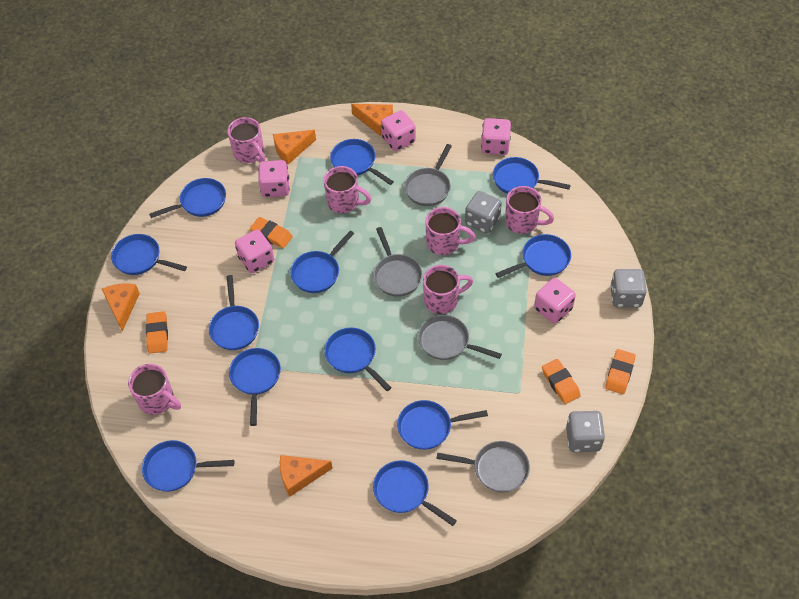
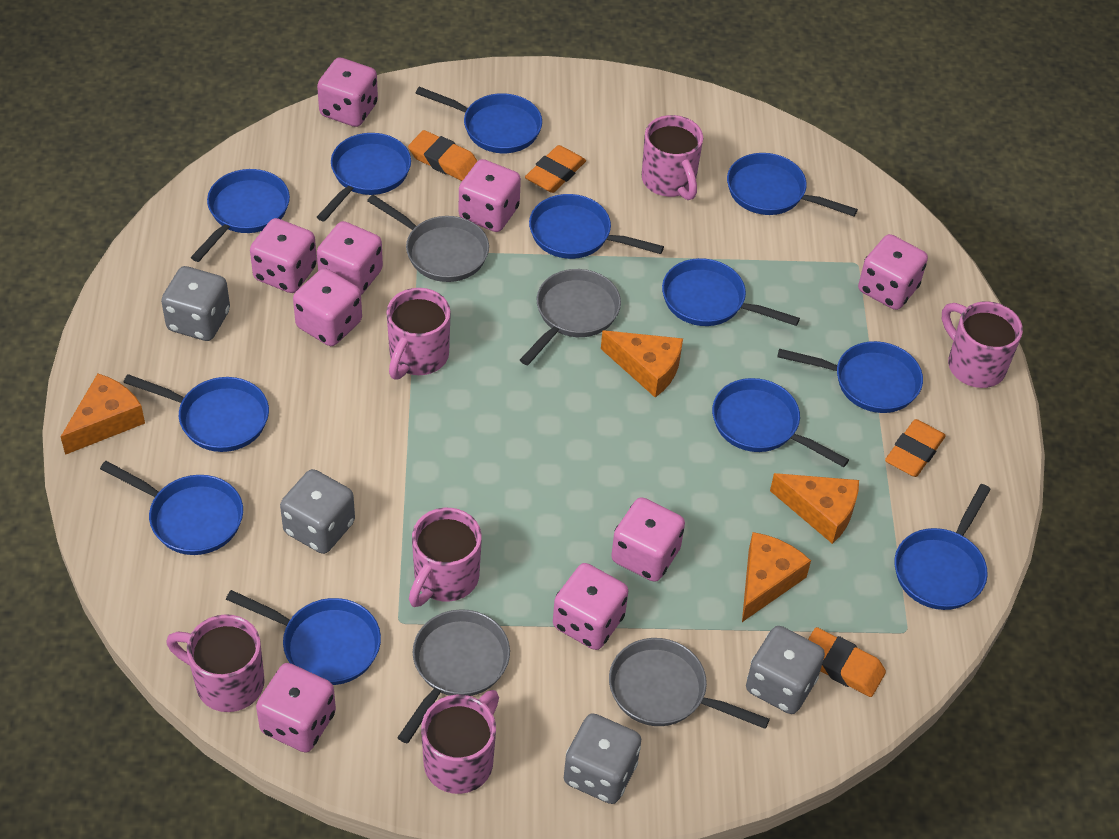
grey dice: [465,191,502,234] [566,411,605,452] [610,269,647,308] = 3 -> [161,266,230,341] [280,469,355,554] [564,713,641,804] [746,626,825,714] = 4
pink dice: [235,229,274,273] [258,160,290,197] [381,110,416,151] [481,118,511,155] [534,278,576,324] = 5 -> [250,218,317,293] [256,663,336,752] [293,268,362,346] [317,57,378,127] [317,221,383,295] [459,159,521,232] [553,563,628,650] [611,497,685,582] [858,234,928,310] = 9

